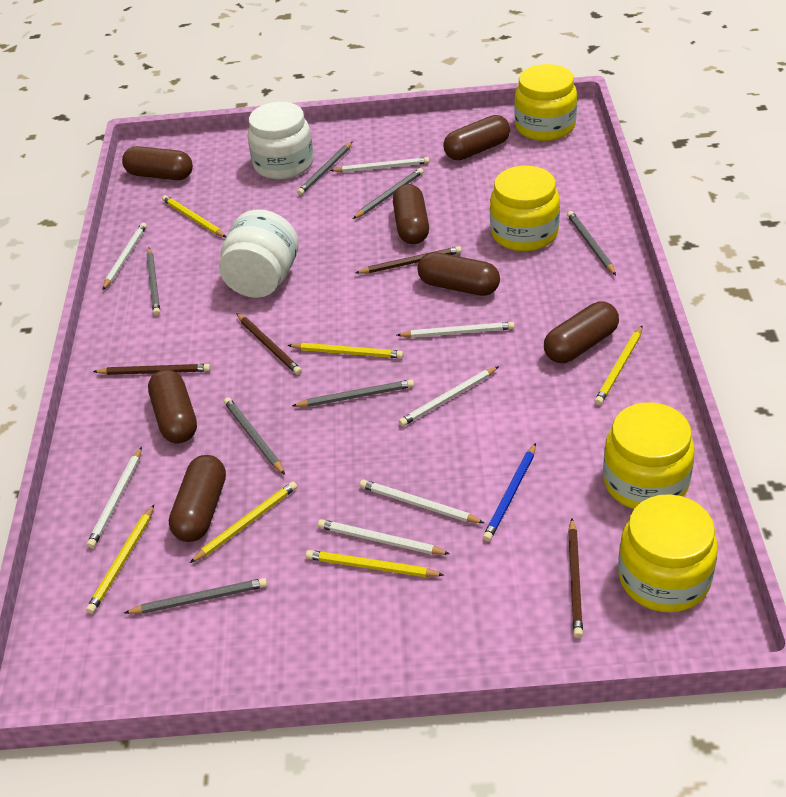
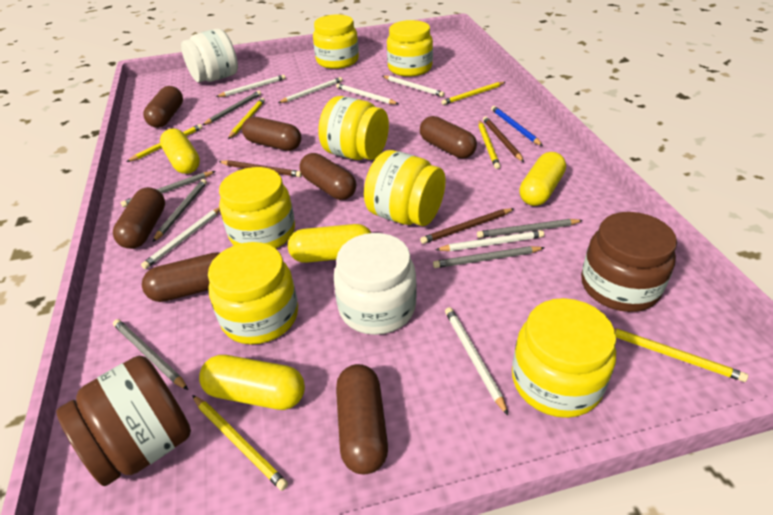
brown jar: none = 0 -> [56,356,191,486] [581,212,677,312] = 2
brown pencil: [93,364,211,375] [236,313,302,375] [355,246,462,274] [568,518,583,638] = 4 -> [219,160,302,177] [420,208,514,244] [483,116,524,162] = 3
grey pencil: [124,578,267,614] [146,248,160,316] [224,397,285,475] [292,379,414,407] [297,142,352,195] [353,168,423,219] [567,211,616,275] = 7 -> [113,319,188,390] [121,171,215,208] [153,179,207,242] [203,91,261,125] [433,246,545,268] [477,219,583,238] = 6
yellow capsule: none = 0 -> [160,128,200,174] [199,355,305,410] [288,224,371,263] [519,152,566,206] = 4
yellow jar: [490,166,560,251] [514,64,577,141] [603,402,694,509] [618,494,718,612] = 4 -> [208,242,298,344] [219,167,295,248] [313,14,359,69] [318,96,389,160] [364,150,446,226] [387,20,433,77] [512,298,616,418] = 7

